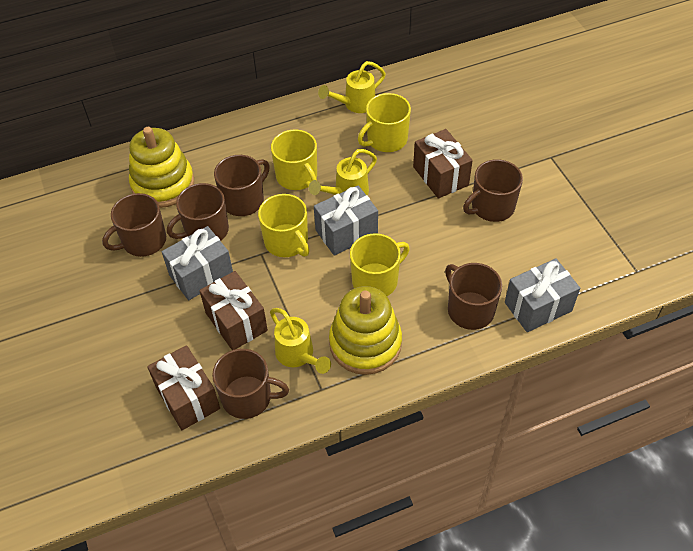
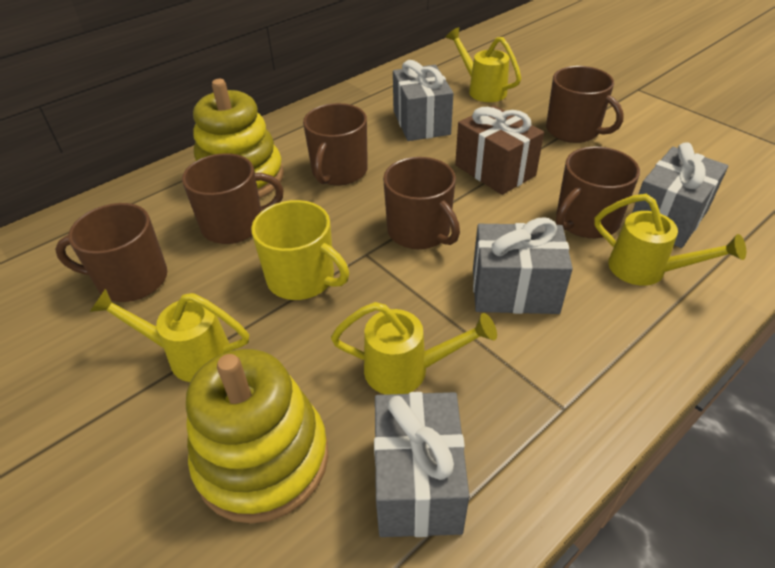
brown gift: [147,345,220,430] [199,271,268,350] [413,129,473,199] = 3 -> [455,105,544,195] = 1
grey gift: [162,226,233,300] [314,185,378,256] [505,258,580,332] = 3 -> [374,392,469,537] [393,60,454,141] [473,218,573,314] [632,142,728,248] = 4
yellow mug: [258,194,309,257] [271,129,317,190] [350,233,410,296] [358,93,411,152] = 4 -> [251,200,349,300] = 1
yellow watering can: [270,308,331,374] [309,149,377,196] [318,61,386,113] = 3 -> [90,288,249,382] [331,302,497,395] [446,27,521,102] [594,194,746,286] = 4

